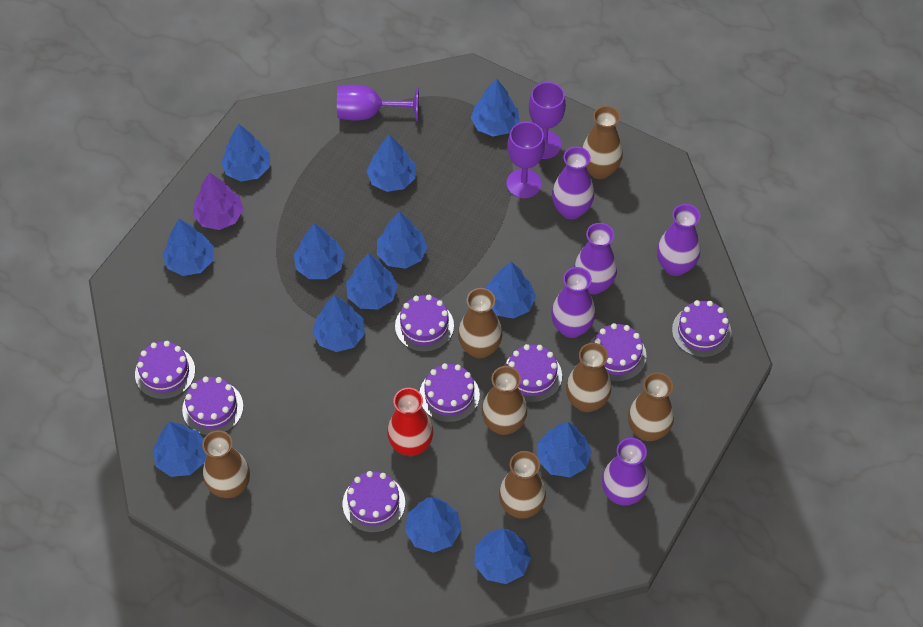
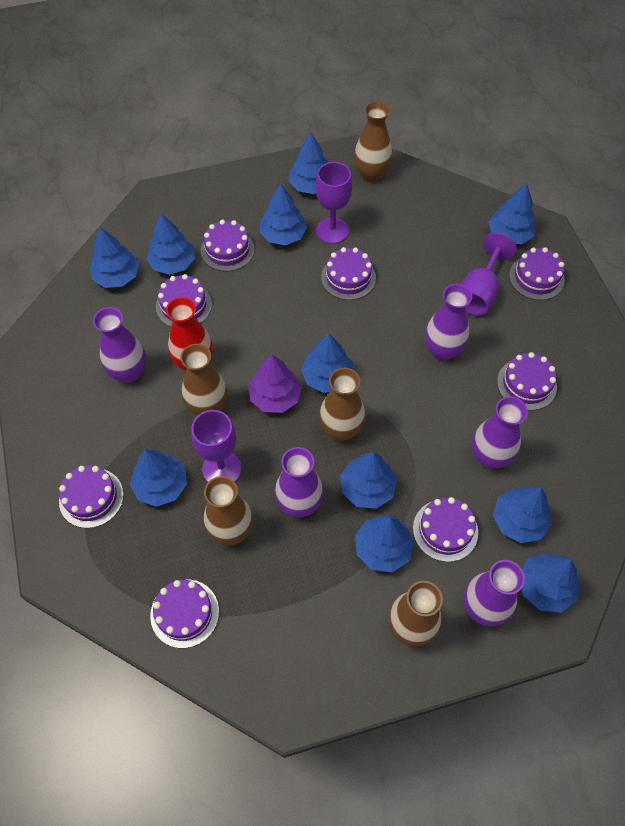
blue tree: [153,422,206,477] [162,219,214,276] [221,124,270,182] [294,223,345,279] [312,295,365,352] [346,253,398,310] [366,134,416,192] [377,211,428,269] [405,497,462,553] [471,78,519,136] [474,528,531,584] [485,262,536,319] [537,422,592,477] = 13 -> [90,227,139,288] [130,449,187,507] [146,213,195,275] [259,184,307,245] [289,133,328,194] [301,333,353,393] [340,452,397,509] [355,515,414,572] [488,183,536,244] [493,486,552,543] [522,553,580,612] = 11
brown vase: [202,430,250,498] [458,288,503,358] [482,366,527,435] [499,451,546,519] [566,343,611,412] [582,106,623,179] [628,372,674,441] = 7 -> [180,344,228,415] [204,476,253,545] [319,368,366,441] [354,101,392,183] [388,581,443,647] = 5

